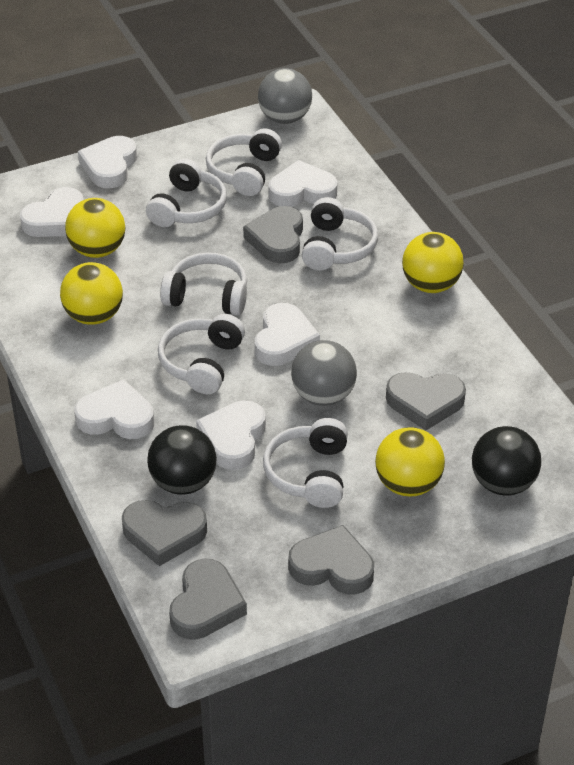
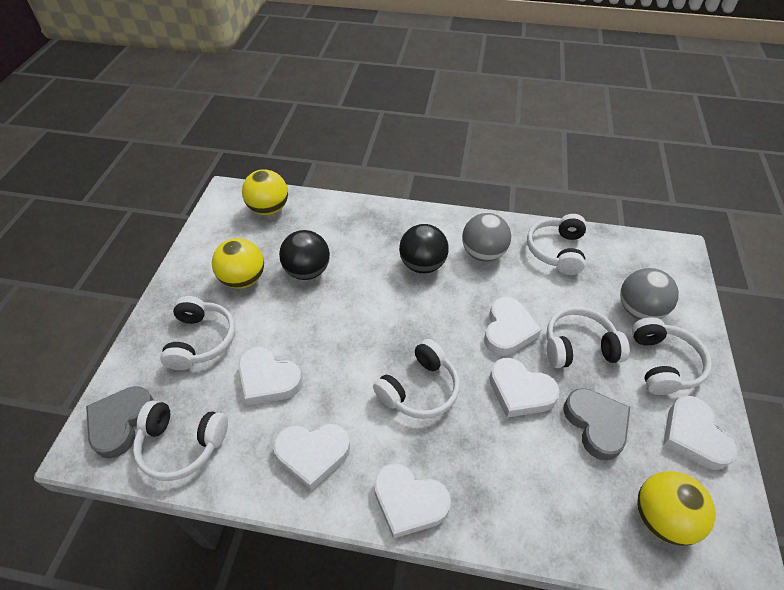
grey heart: [122,500,207,566] [169,559,247,640] [243,206,303,263] [288,525,374,595] [386,372,466,430] = 5 -> [86,386,154,458] [563,388,630,461] = 2
yellow ball: [60,262,123,325] [65,198,126,258] [375,427,445,497] [402,232,464,293] = 4 -> [212,238,264,289] [242,169,288,215] [637,471,716,546] = 3

